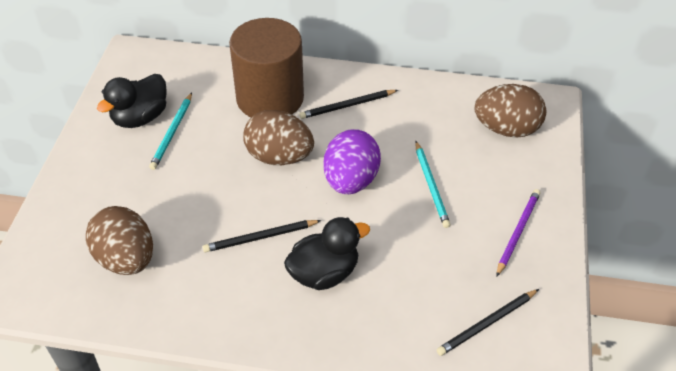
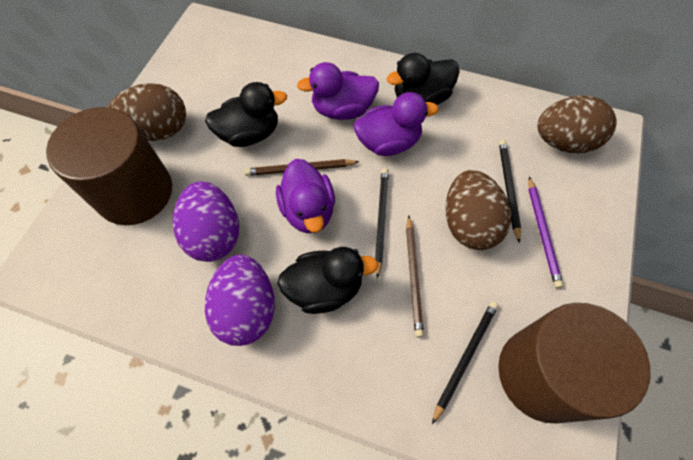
black duck: [97,74,167,128] [284,217,370,290] = 2 -> [205,82,287,147] [277,247,379,314] [387,53,460,105] = 3
brown cylinder: [229,18,304,117] = 1 -> [46,107,172,225] [498,303,650,423] = 2
brown pencil: none = 0 -> [244,159,360,176] [406,215,424,338] = 2
purple duck: none = 0 -> [276,159,335,233] [297,62,379,120] [354,92,439,156] = 3
purple egg: [323,129,381,194] = 1 -> [173,181,239,262] [205,255,275,346] = 2
turquoise pencil: [149,93,192,170] [415,141,451,228] = 2 -> none = 0

